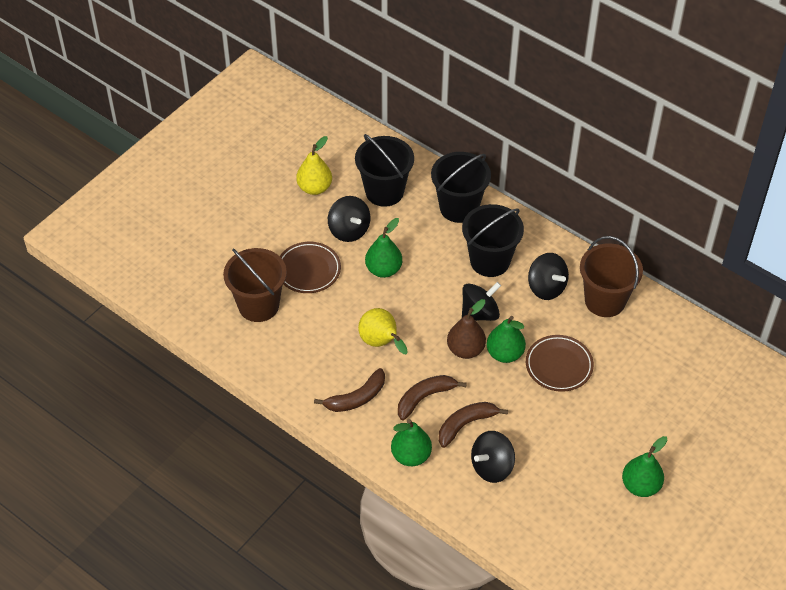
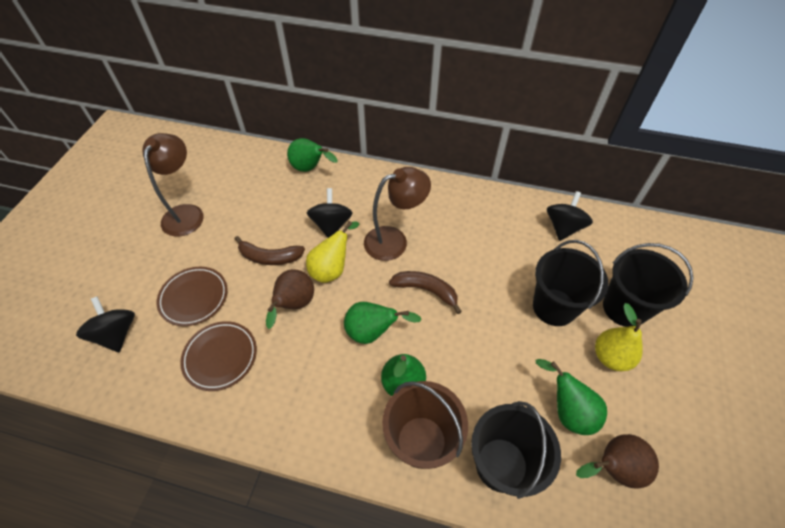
black spinning top: [328,196,370,242] [462,282,501,321] [471,431,515,483] [528,253,569,300] = 4 -> [76,297,135,352] [307,188,352,238] [547,191,593,241] = 3
brown banana: [314,368,385,412] [398,375,467,420] [439,402,508,448] = 3 -> [235,236,305,265] [389,271,462,314] = 2
brown bucket: [223,248,287,322] [580,236,643,317] = 2 -> [382,381,468,469] = 1
brown lamp: none = 0 -> [142,133,204,237] [364,167,431,261] = 2
brown pear: [447,299,486,359] = 1 -> [266,269,314,329] [576,434,659,488] = 2

